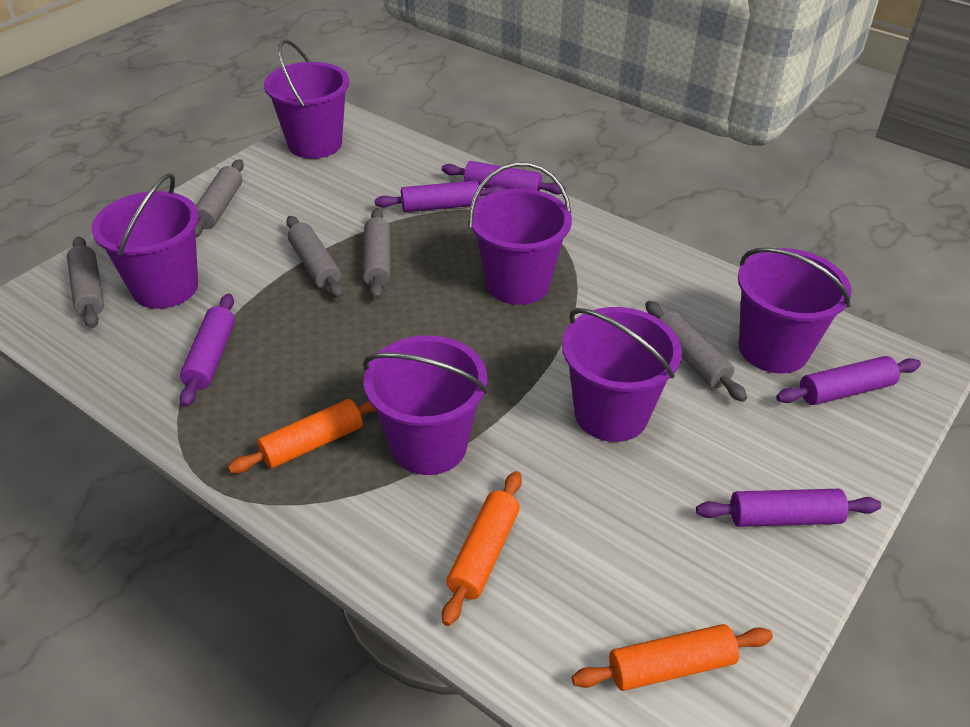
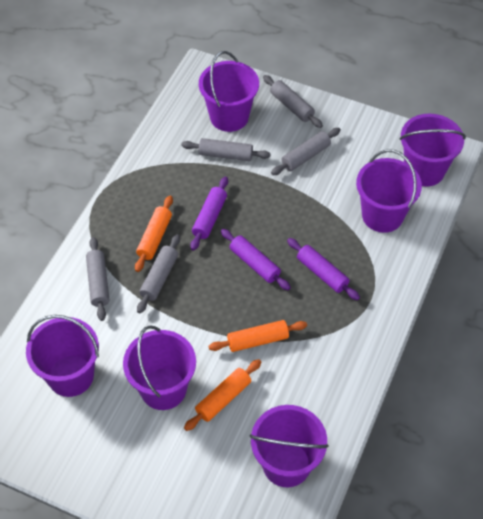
purple rolling pin: [180,294,235,407] [375,180,505,212] [442,161,566,195] [696,489,881,527] [776,356,921,405] = 5 -> [190,177,228,251] [221,229,291,290] [287,238,360,300] = 3

